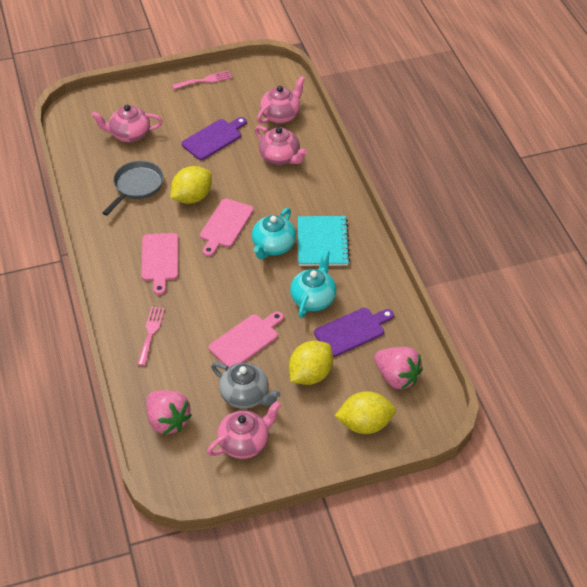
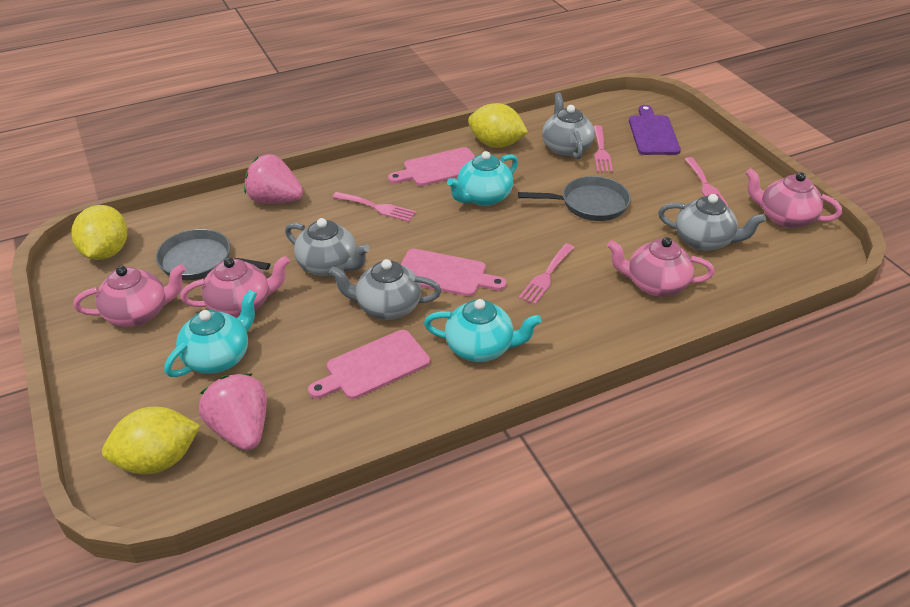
grey pan: [103,161,164,216] = 1 -> [156,229,271,280] [518,176,631,221] = 2
grey teapot: [211,362,281,409] = 1 -> [285,218,370,277] [329,259,441,320] [542,93,595,159] [658,194,766,251] = 4
pink fork: [137,306,165,366] [172,70,232,89] = 2 -> [332,192,416,222] [519,243,574,305] [593,125,613,172] [684,157,729,207] = 4
purple cutting board: [182,117,247,160] [314,308,394,357] = 2 -> [629,105,681,155] = 1
turquoise notebook: [298,216,350,266] = 1 -> none = 0
turquoise teapot: [252,208,296,259] [290,250,336,318] = 2 -> [164,290,257,377] [424,299,542,362] [447,151,518,206] = 3

